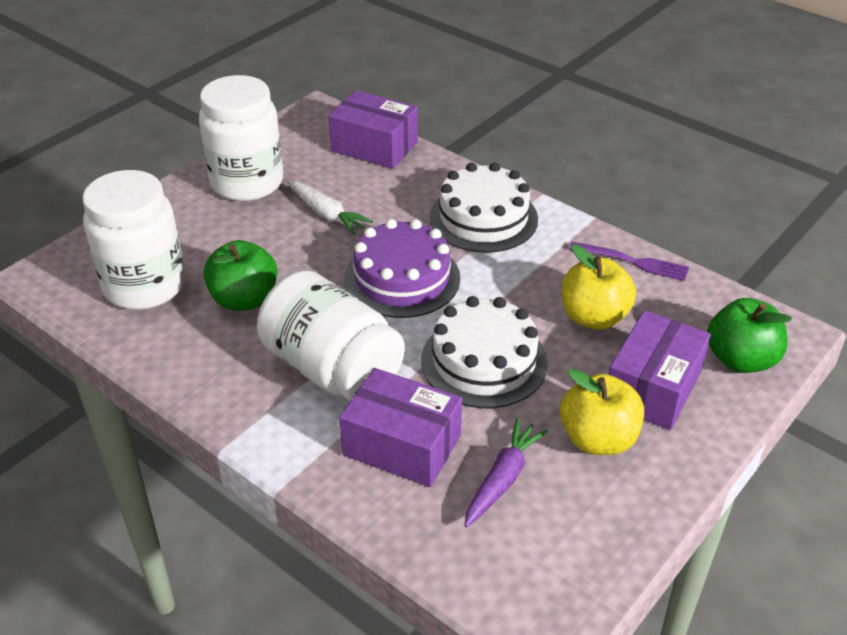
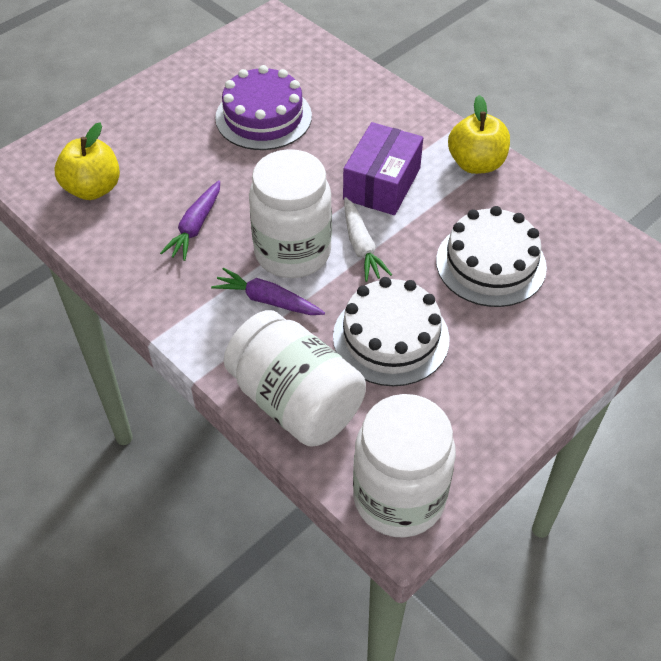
green apple: [204,240,278,311] [707,298,792,373] = 2 -> none = 0
purple box: [329,90,418,169] [339,368,462,487] [608,310,711,430] = 3 -> [343,122,423,215] = 1
purple carrot: [464,418,548,527] = 1 -> [160,180,220,261] [211,268,325,315] = 2
purple fork: [569,242,689,281] = 1 -> none = 0

